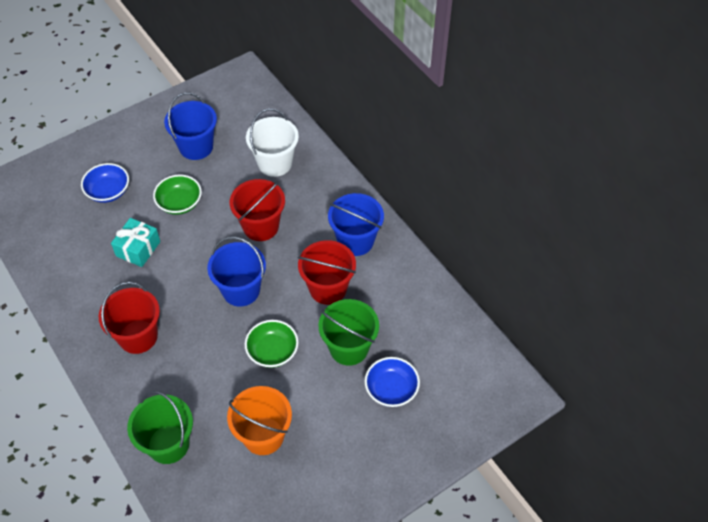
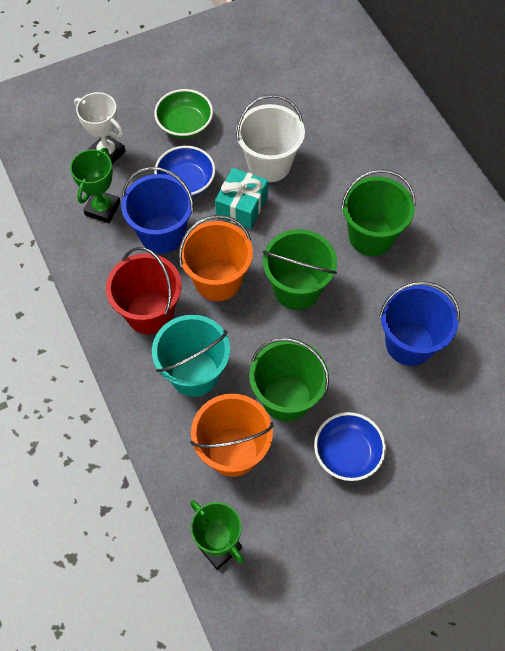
blue bucket: [164,93,217,160] [207,236,266,307] [328,193,384,256] = 3 -> [121,167,194,254] [379,281,460,366] = 2
green bowl: [153,175,202,215] [245,320,299,368] = 2 -> [154,89,213,138] = 1
green bucket: [127,391,193,464] [319,299,379,366] = 2 -> [249,338,329,422] [263,229,337,310] [341,169,416,256] = 3
green trophy: none = 0 -> [70,148,121,223] [190,500,244,570] = 2
orange bucket: [227,386,292,455] = 1 -> [179,215,253,301] [190,394,273,477] = 2
red bucket: [99,282,160,354] [230,179,285,241] [298,240,356,305] = 3 -> [106,247,182,334] = 1
turquoise bucket: none = 0 -> [152,315,230,397] = 1
white trophy: none = 0 -> [74,92,125,164] = 1

